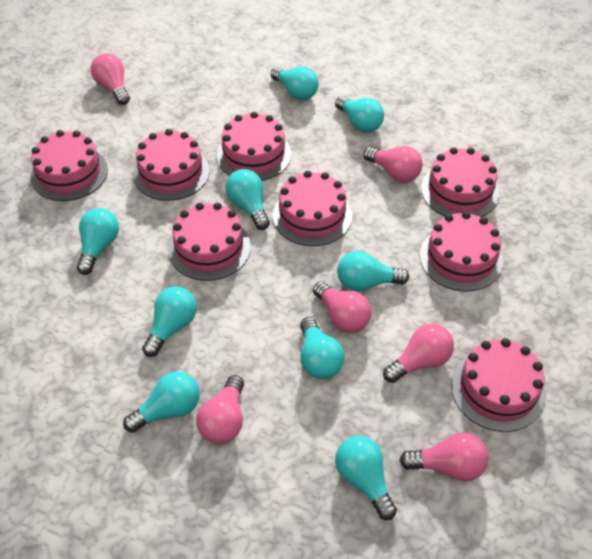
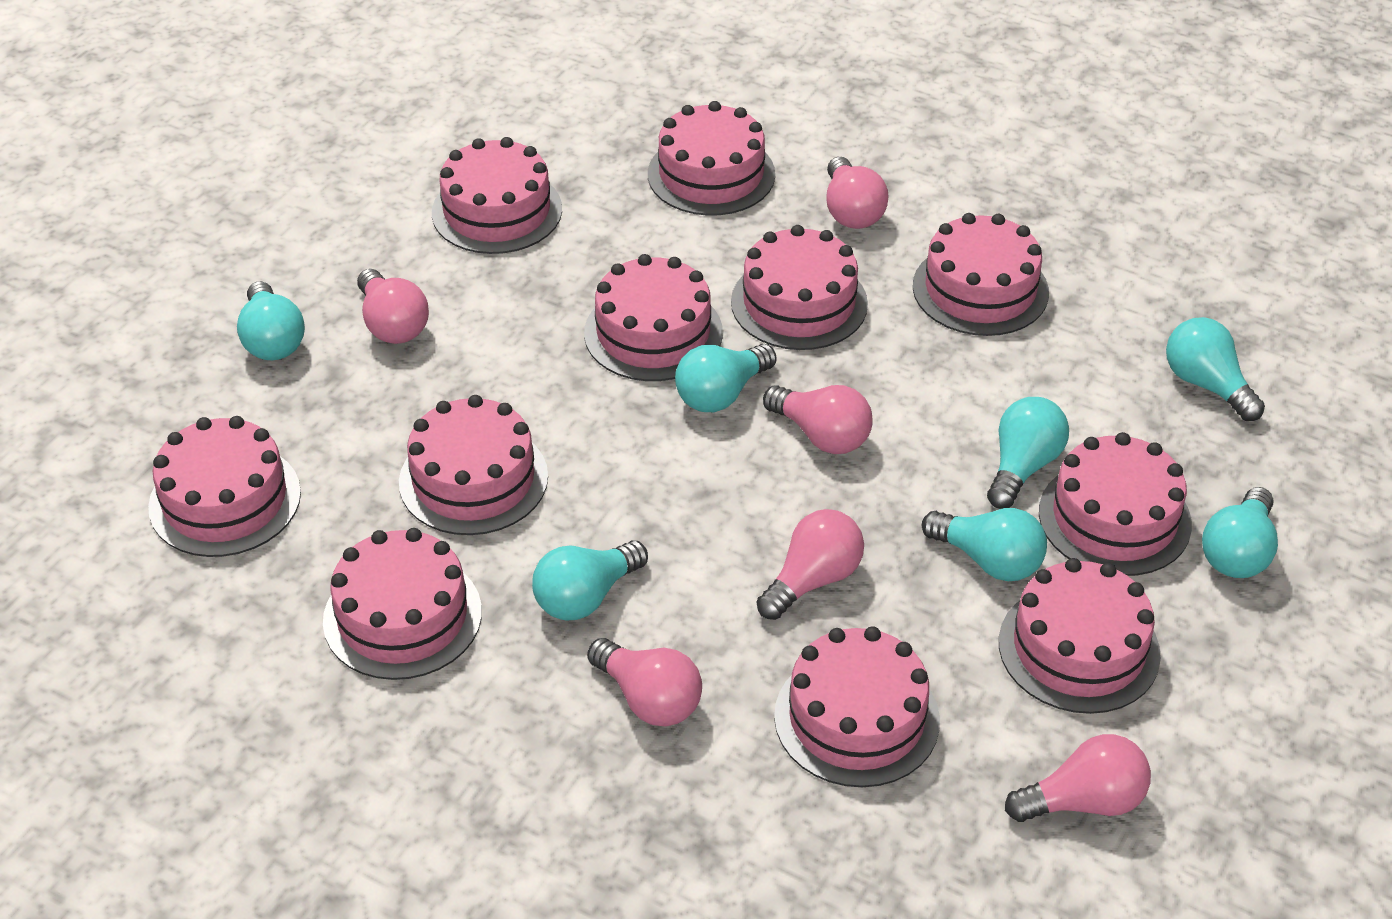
pink cake: [30,130,108,201] [133,129,209,201] [168,203,251,281] [217,112,291,181] [273,171,352,246] [420,211,503,292] [421,147,499,217] [451,338,546,432] = 8 -> [148,416,301,557] [323,528,482,680] [399,395,548,535] [432,137,562,254] [584,254,723,381] [648,101,775,216] [731,225,868,350] [774,626,940,787] [913,213,1049,336] [999,558,1161,714] [1039,432,1192,576] = 11
turquoise light bulb: [77,208,119,275] [123,371,200,433] [142,286,197,357] [225,169,270,230] [271,66,319,100] [300,317,344,379] [335,96,384,133] [335,436,397,520] [337,251,409,291] = 9 -> [237,281,305,360] [532,541,648,620] [675,344,777,412] [922,508,1047,581] [987,397,1069,509] [1166,317,1265,421] [1202,487,1278,578] = 7

